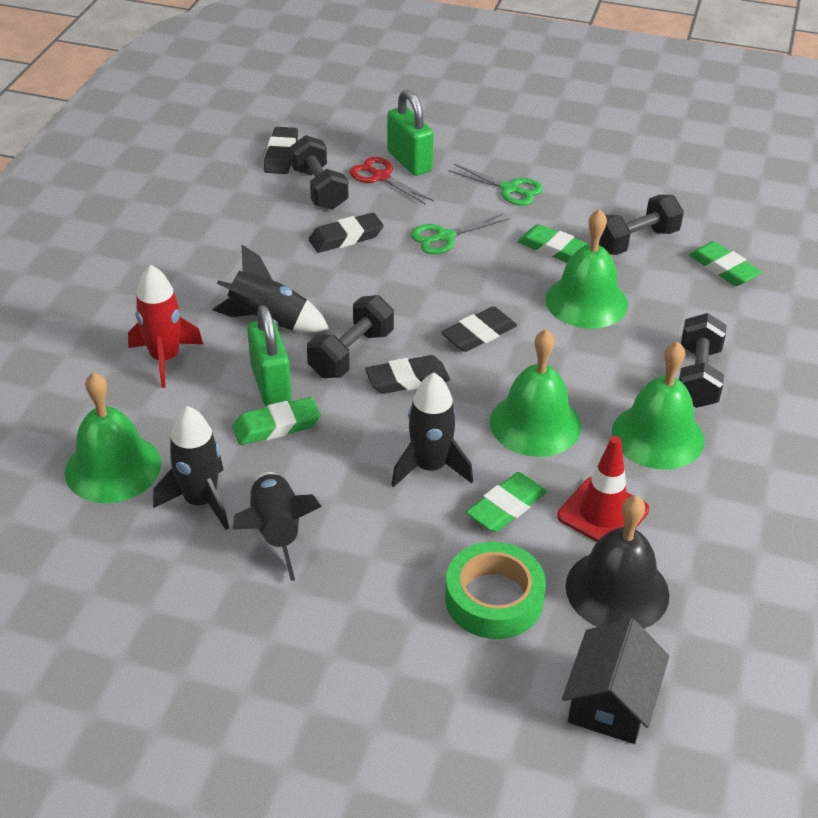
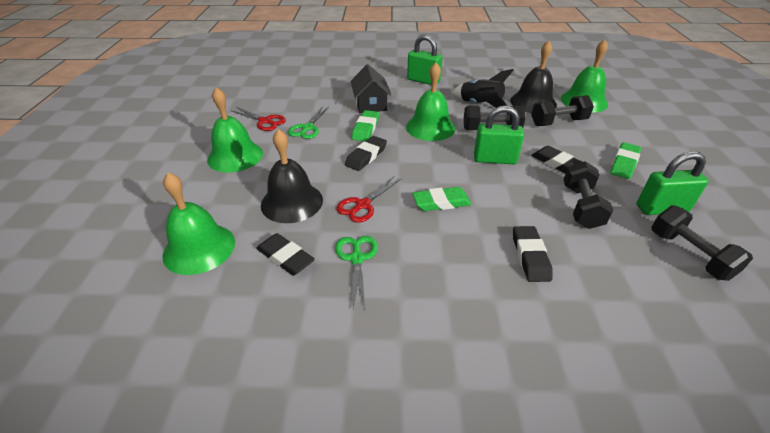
black bell: [566,495,669,629] = 1 -> [261,129,323,223] [510,41,557,113] = 2
black rocket: [153,406,229,530] [212,245,329,332] [233,472,322,581] [391,373,473,487] = 4 -> [452,69,514,108] = 1
green eraser: [232,397,320,445] [466,472,547,532] [517,224,588,263] [689,241,762,286] = 4 -> [352,110,379,142] [412,187,471,211] [610,142,641,179] = 3
green padlock: [247,305,292,406] [387,90,434,176] = 2 -> [407,35,442,85] [474,106,524,164] [637,151,709,215] = 3
green tape: [445,542,546,639] = 1 -> none = 0
red rocket: [128,265,203,388] = 1 -> none = 0
red scissors: [349,157,434,205] = 1 -> [232,107,286,131] [337,177,401,223] = 2
red traffic cone: [557,436,649,542] = 1 -> none = 0

